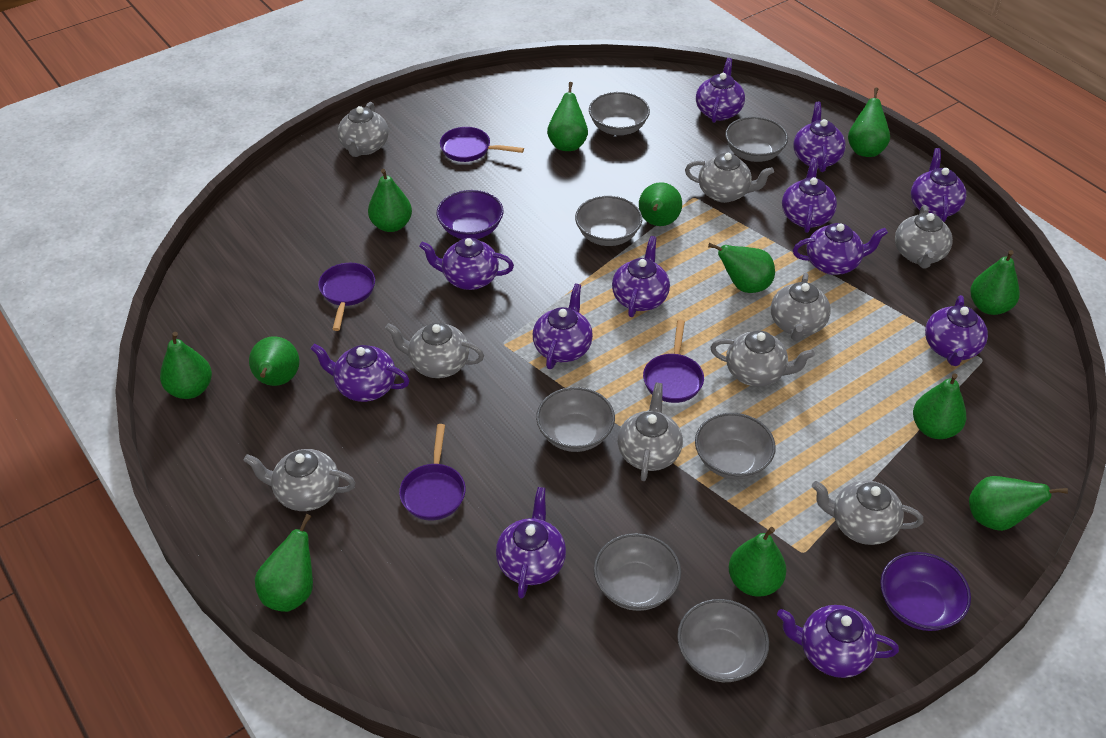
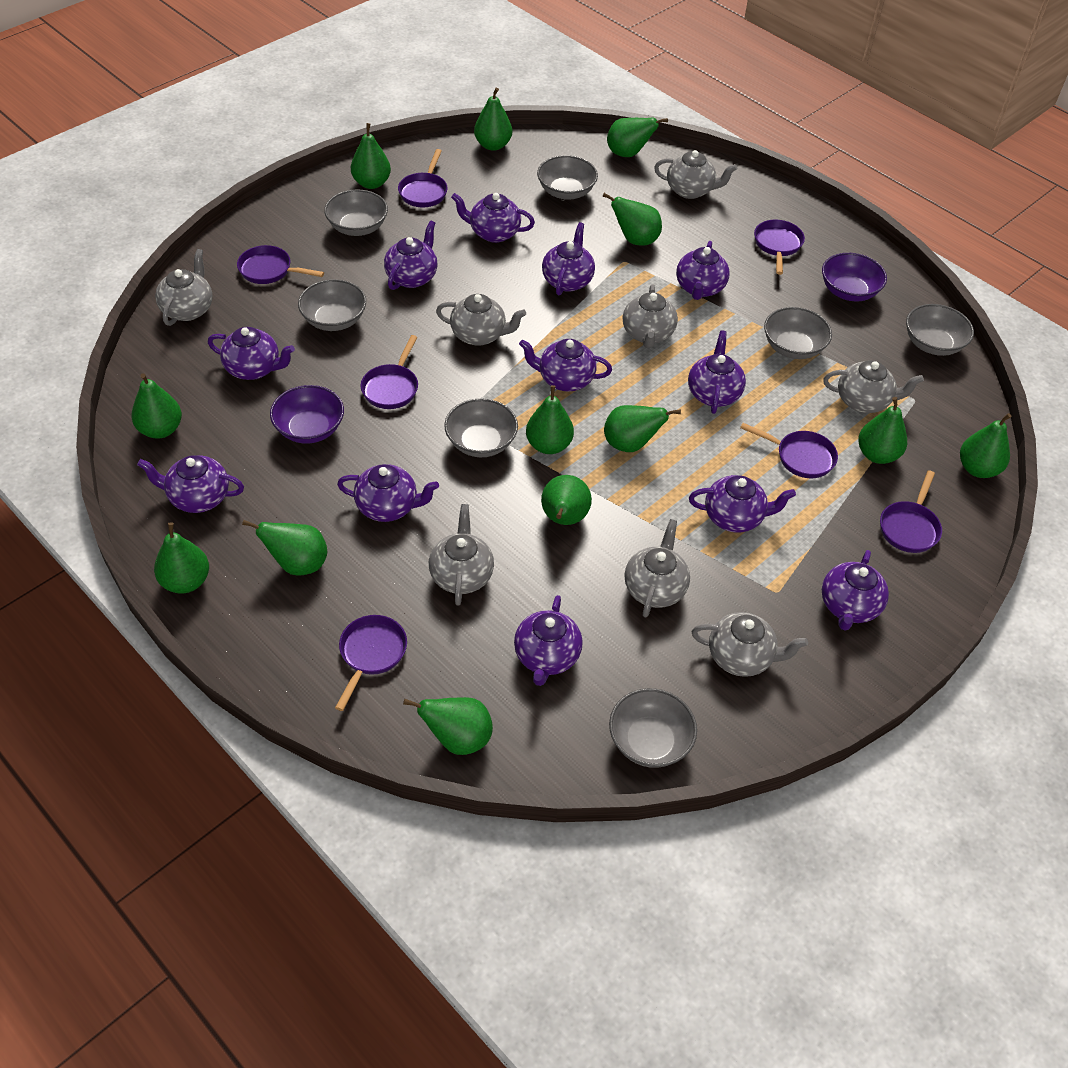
green pear: [160,332,212,399] [249,336,299,386] [255,514,313,612] [368,169,412,232] [547,82,588,151] [639,182,682,226] [708,243,775,293] [729,527,787,597] [848,87,890,157] [913,373,967,439] [969,476,1068,531] [970,250,1020,315] = 12 -> [131,373,182,439] [154,522,209,594] [242,520,327,576] [351,123,391,189] [403,697,493,755] [474,88,512,151] [526,385,574,454] [541,475,592,525] [602,193,662,246] [604,405,681,452] [607,118,668,157] [858,397,907,464] [960,413,1012,478] = 13
grey teapot: [244,449,355,511] [337,102,389,157] [385,322,484,378] [618,383,683,481] [685,153,774,203] [710,330,815,387] [771,272,831,342] [812,480,923,545] [895,205,953,269] = 9 -> [155,249,213,326] [429,504,494,606] [436,294,526,346] [623,284,678,348] [625,519,690,617] [654,150,737,199] [692,612,808,677] [823,360,924,413] = 8
purple pan: [318,263,375,331] [399,424,466,521] [440,127,524,162] [643,320,704,403] = 4 -> [237,245,324,284] [335,615,407,711] [361,335,418,409] [398,149,447,207] [740,423,838,478] [754,220,805,275] [880,470,942,553] = 7

